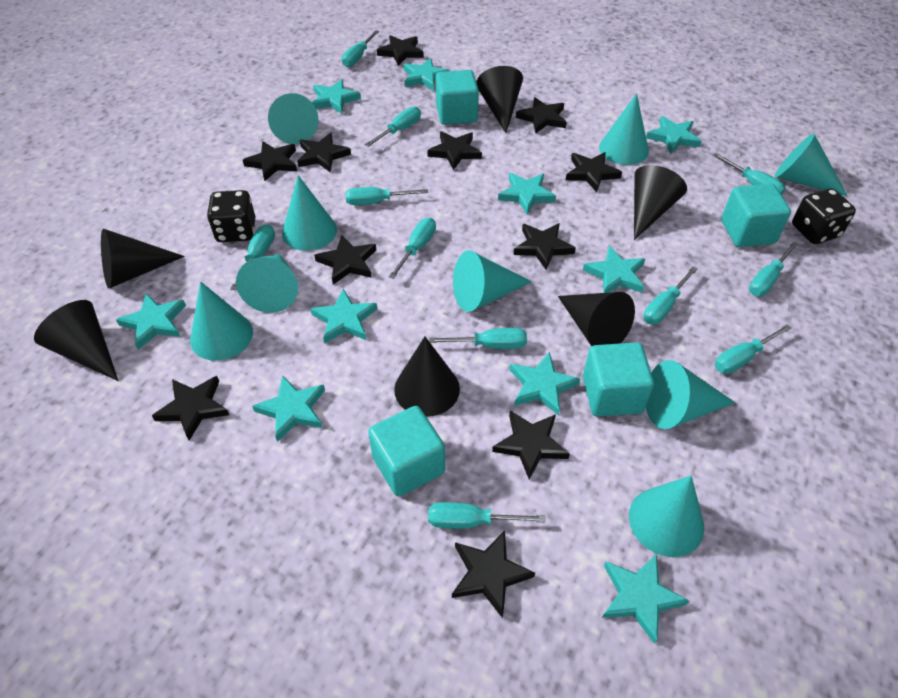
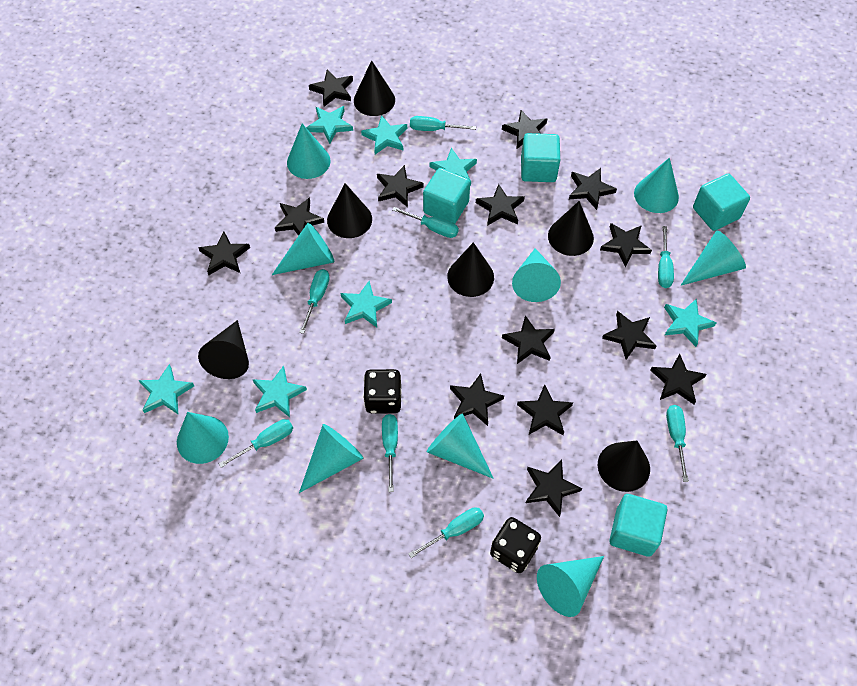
black star: [152,376,229,441] [243,141,297,181] [297,133,351,172] [314,235,376,284] [377,35,424,66] [427,131,482,170] [452,531,535,618] [492,410,570,480] [513,223,576,270] [516,97,567,134] [566,152,622,192] = 11 -> [198,232,250,275] [275,197,324,236] [309,70,353,107] [377,165,424,207] [450,373,504,426] [476,184,525,226] [502,110,547,149] [502,315,555,364] [517,384,573,435] [526,460,582,517] [569,168,617,210] [600,223,652,267] [602,311,657,360] [650,353,707,404] = 14
turquoise screwdriver: [230,224,275,290] [342,30,379,67] [345,187,428,205] [365,107,421,147] [389,218,436,279] [428,502,545,529] [429,328,527,349] [643,266,698,325] [713,153,786,195] [715,324,792,374] [749,242,798,296] = 11 -> [219,419,293,468] [299,269,330,334] [382,414,398,492] [392,207,459,238] [408,507,484,558] [410,116,476,131] [658,226,674,288] [666,405,689,482] = 8
turquoise star: [116,293,186,350] [252,375,325,442] [310,289,377,344] [312,79,361,114] [403,58,450,91] [498,173,556,215] [510,352,580,416] [583,246,645,293] [602,554,689,644] [646,116,702,154] = 10 -> [139,364,194,415] [252,366,307,417] [306,106,353,144] [340,281,392,327] [361,115,407,154] [429,148,477,186] [664,298,716,347] = 7

